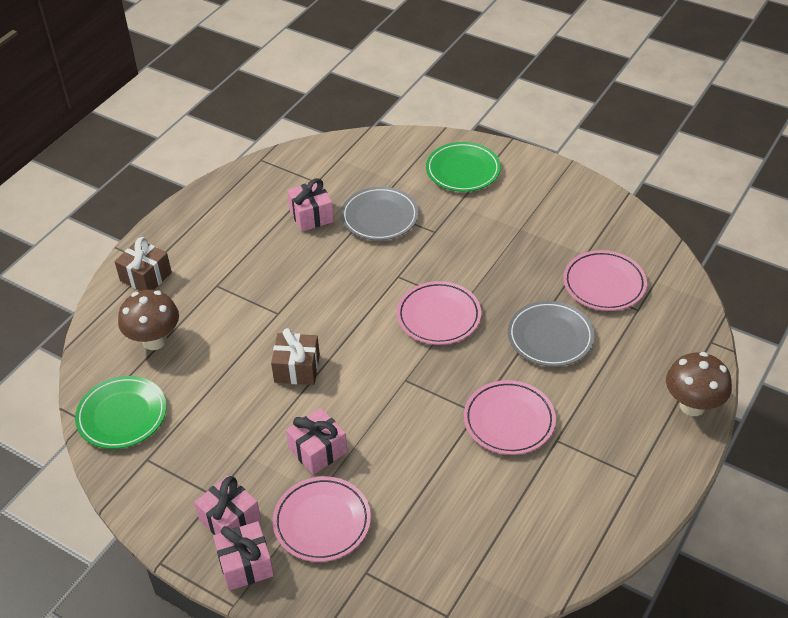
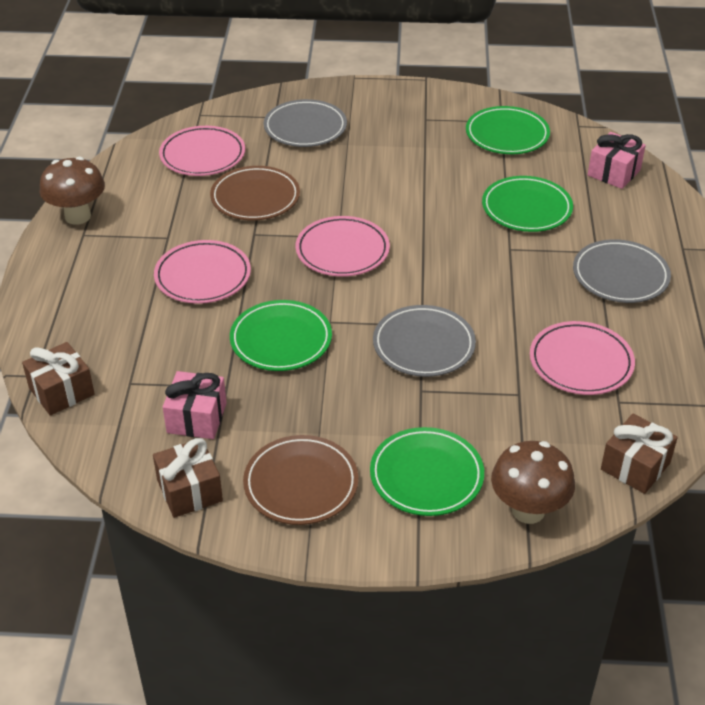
brown gift: [114,237,172,291] [271,328,320,385] = 2 -> [22,342,95,416] [153,438,223,518] [601,414,678,494] = 3
brown plate: none = 0 -> [210,166,300,221] [243,435,358,525] = 2
green plate: [75,376,167,449] [426,142,501,192] = 2 -> [230,300,332,371] [370,427,484,516] [466,106,550,154] [482,176,573,232] = 4
grey plate: [341,187,419,241] [508,301,595,367] = 2 -> [264,99,347,147] [373,305,476,377] [573,239,671,303] = 3
pink gift: [194,475,261,535] [213,521,274,591] [286,408,347,475] [287,178,334,232] = 4 -> [163,371,227,439] [588,132,646,189] = 2

